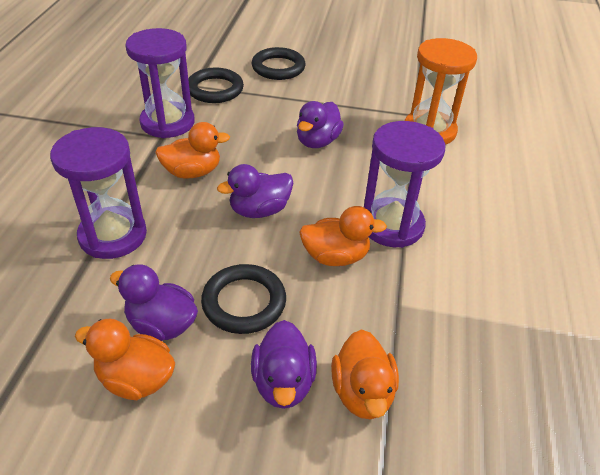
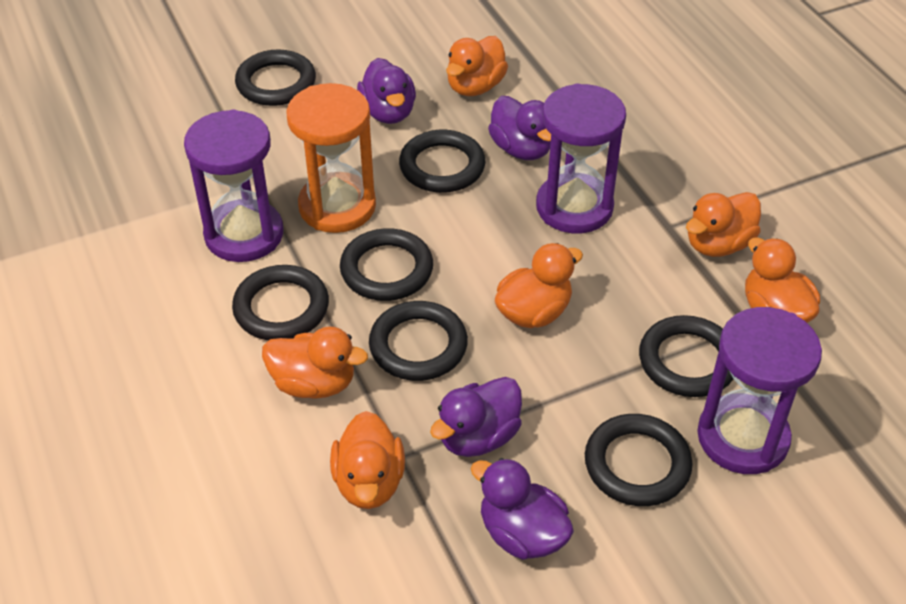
black ring: [188,67,244,103] [201,264,286,334] [252,47,305,80] = 3 -> [232,265,329,340] [235,49,316,106] [340,228,433,301] [369,301,468,381] [399,130,485,193] [585,414,693,506] [639,315,733,397] = 7
orange duck: [75,319,175,400] [155,122,230,179] [299,206,387,266] [331,329,399,419] = 4 -> [262,326,368,399] [330,411,405,509] [446,36,508,96] [495,243,583,328] [686,192,761,257] [745,237,820,323] = 6

